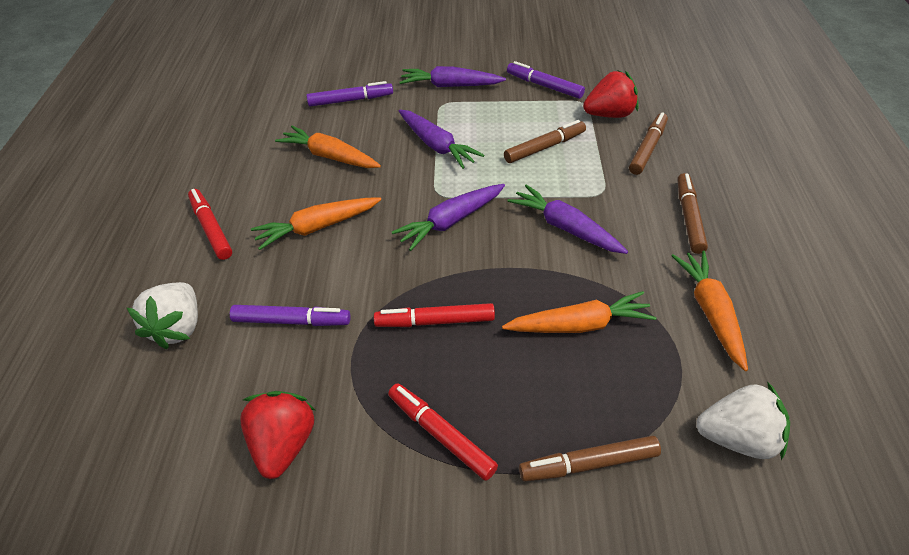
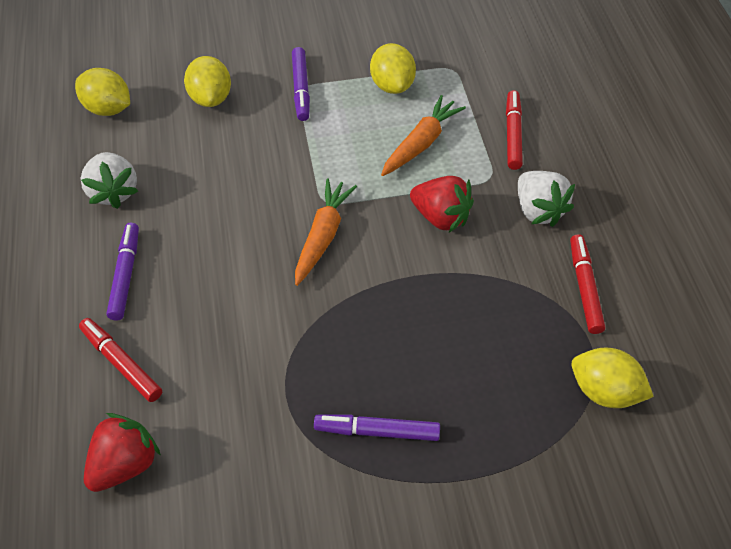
brown marker: [504,120,586,163] [519,436,661,482] [629,112,668,175] [677,173,708,254] = 4 -> none = 0
orange carrot: [251,198,381,250] [275,126,381,168] [502,291,656,333] [672,251,748,371] = 4 -> [295,178,357,286] [381,95,466,176] = 2
purple carrot: [392,184,505,251] [399,109,484,169] [400,66,506,87] [508,185,628,254] = 4 -> none = 0
yellow lemon: none = 0 -> [75,68,130,116] [184,56,231,107] [370,43,416,94] [572,348,654,408] = 4

